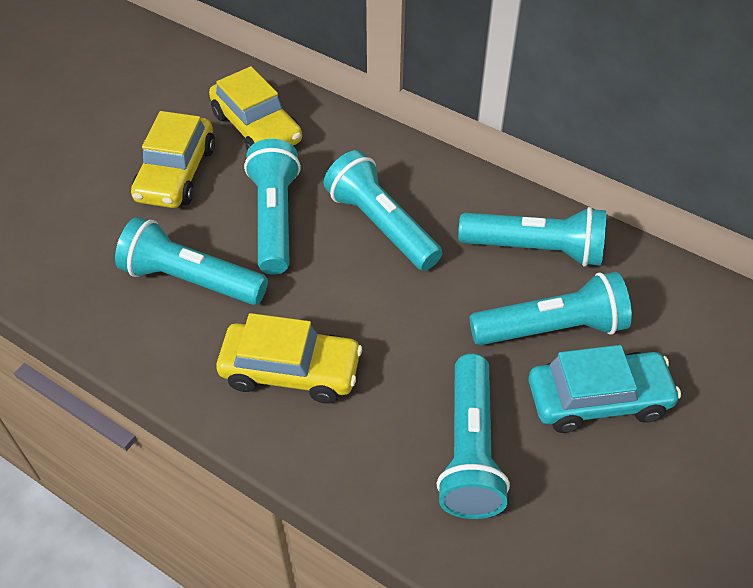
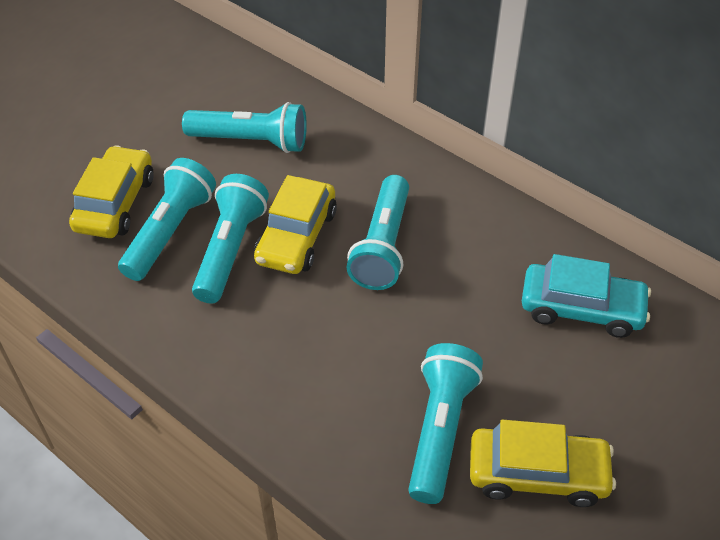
turquoise flashlight: [115,217,268,305] [244,139,301,275] [324,150,442,271] [437,354,510,519] [458,207,606,267] [469,272,632,345] = 6 -> [118,158,216,281] [182,102,307,153] [192,174,269,304] [346,175,409,290] [408,343,483,504] = 5

